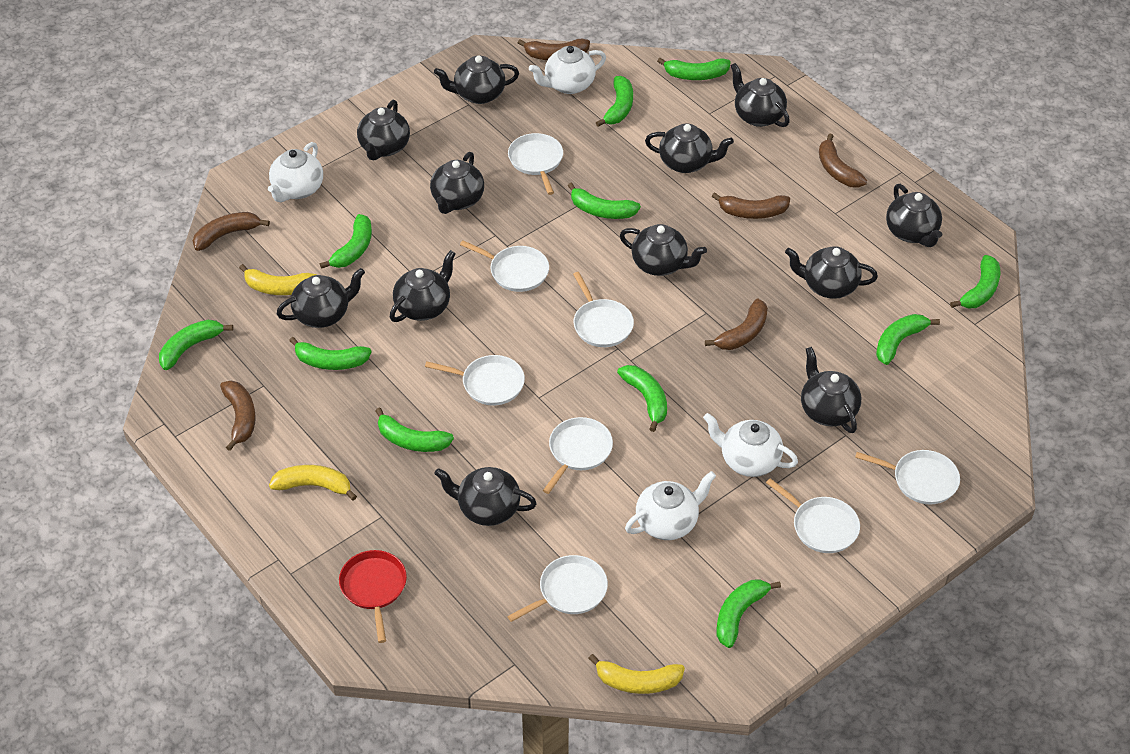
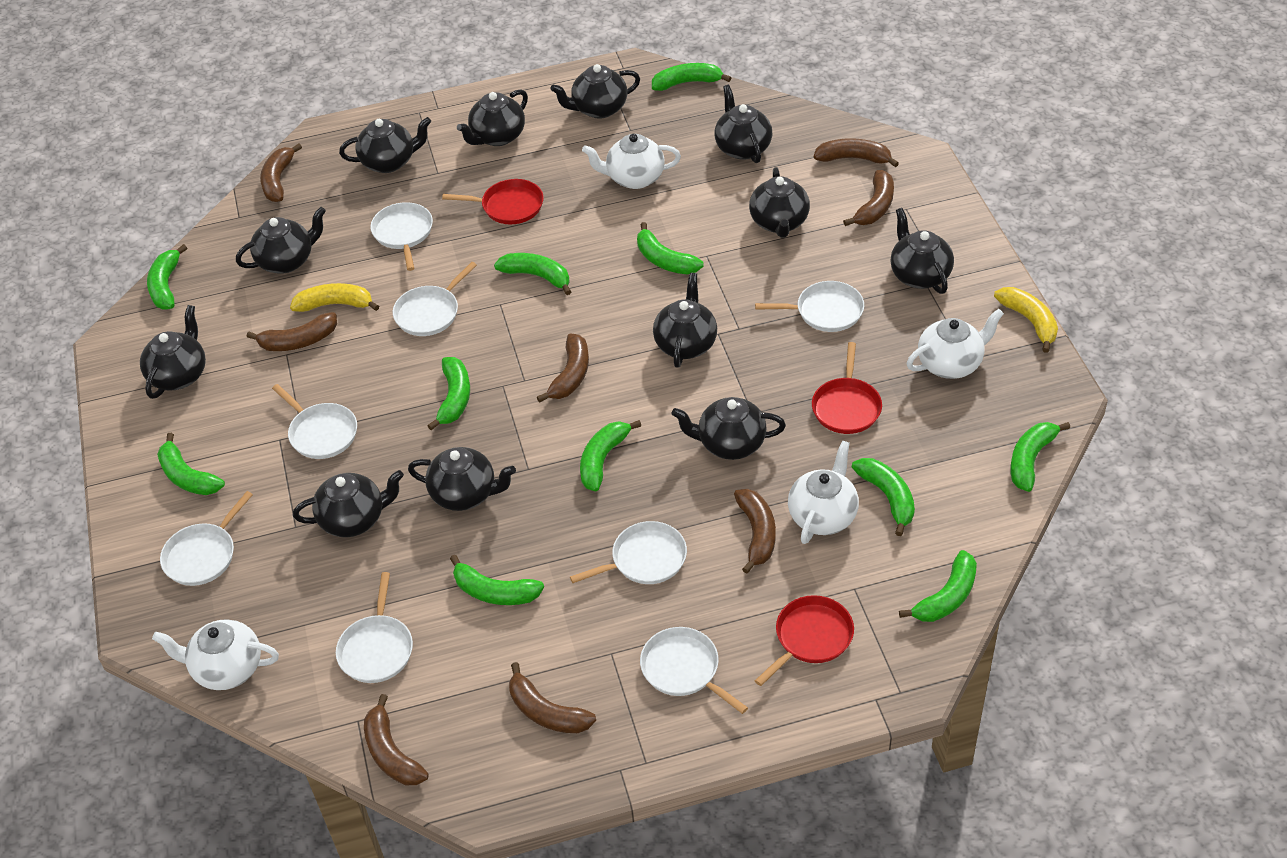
brown banana: [193,212,270,251] [220,380,256,451] [518,38,590,60] [705,299,768,350] [712,192,790,219] [819,134,867,188] = 6 -> [247,312,337,351] [260,143,302,202] [364,694,429,785] [509,662,596,733] [537,334,589,403] [734,489,776,574] [814,138,899,167] [843,170,894,226] = 8
red pan: [339,550,407,643] = 1 -> [442,179,544,224] [755,595,854,686] [812,342,882,434] = 3
yellow banana: [239,264,316,295] [269,465,357,501] [588,654,685,694] = 3 -> [290,283,379,312] [994,287,1058,353] = 2

